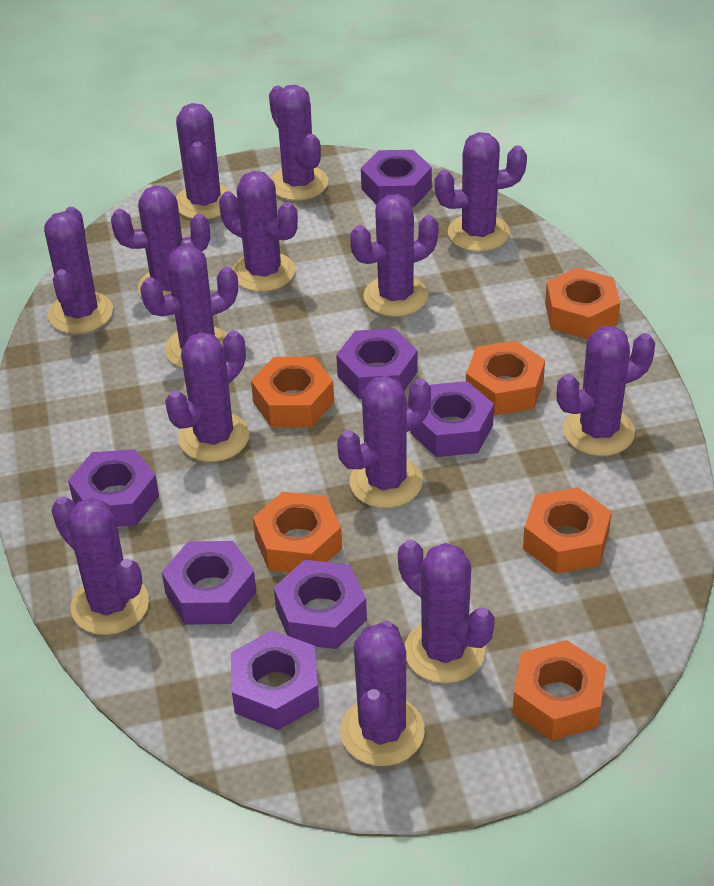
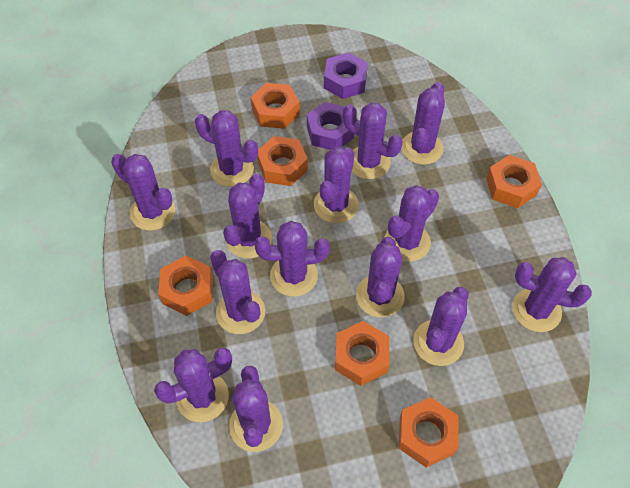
purple nut: [68,449,159,527] [162,541,257,625] [231,630,319,730] [274,560,367,649] [336,328,418,399] [361,150,432,207] [411,381,494,457] = 7 -> [307,102,354,150] [324,52,368,99] = 2

